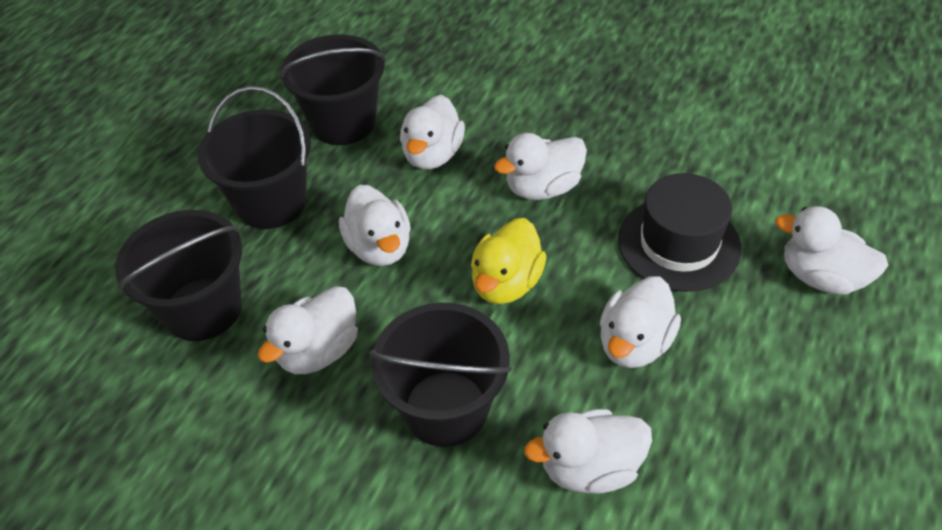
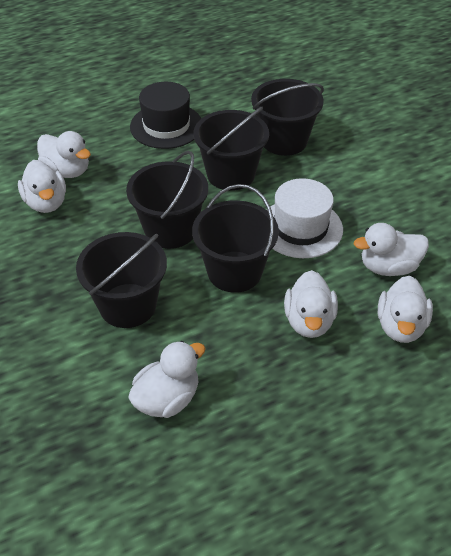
black bucket: [115,210,242,341] [197,86,311,229] [279,35,386,145] [369,303,512,447] = 4 -> [76,232,167,328] [126,151,208,249] [192,184,279,293] [194,107,269,191] [251,79,324,156] = 5
white duck: [258,286,358,374] [339,185,411,266] [400,95,465,169] [494,133,587,200] [524,409,652,494] [600,276,681,368] [775,206,889,295] = 7 -> [18,160,66,213] [37,131,91,178] [128,341,206,418] [284,270,338,338] [354,223,429,276] [378,276,433,343] = 6
white hat: none = 0 -> [267,178,343,258] = 1
yellow duck: [471,218,547,304] = 1 -> none = 0

